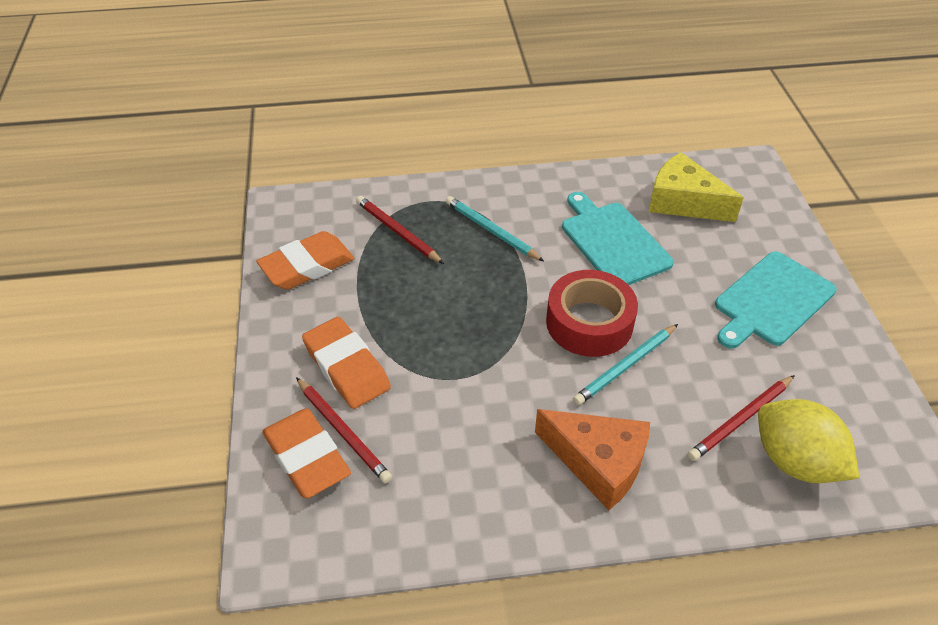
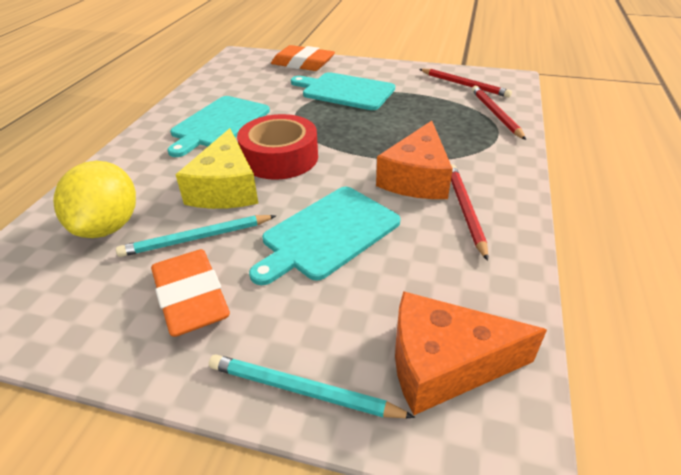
orange cheese: [535,409,650,510] = 1 -> [376,121,453,199] [395,291,547,415] = 2
orange eraser: [256,231,354,290] [262,409,351,498] [302,317,391,409] = 3 -> [151,249,230,337] [271,45,335,71] = 2
turquoise cutting board: [562,192,674,285] [715,251,837,349] = 2 -> [168,96,270,157] [249,187,401,285] [291,72,395,110] = 3

